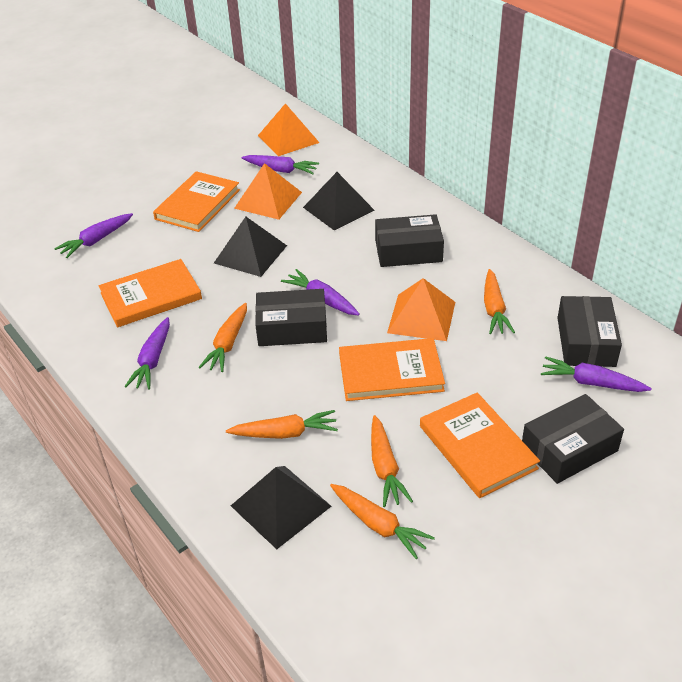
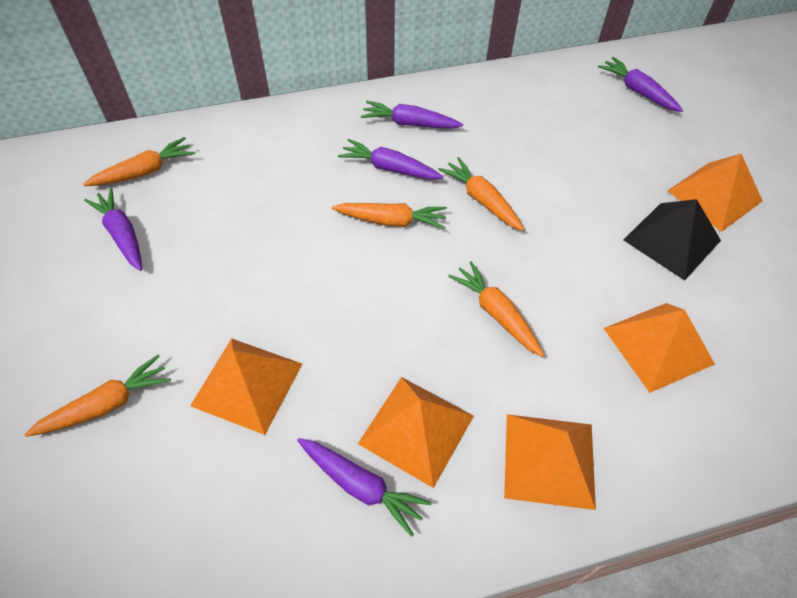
black box: [255,289,327,346] [375,214,444,267] [522,394,624,484] [558,296,622,367] = 4 -> none = 0
black pyramid: [214,217,287,277] [231,466,331,549] [303,172,375,230] = 3 -> [624,199,721,280] = 1
orange book: [98,259,202,327] [153,171,240,232] [339,338,445,401] [420,392,540,498] = 4 -> none = 0
orange pyramid: [234,163,302,220] [258,103,320,156] [387,278,455,341] = 3 -> [190,338,302,435] [358,377,474,488] [504,414,596,510] [604,303,715,393] [667,154,763,232] = 5

